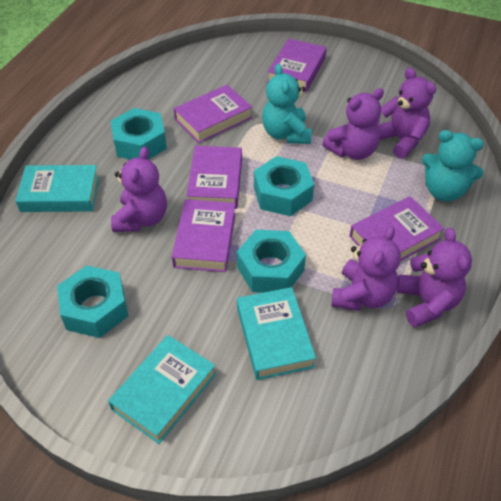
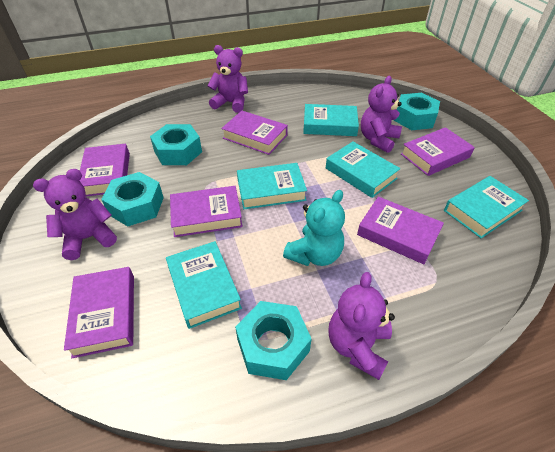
purple book: [172,199,236,272] [174,85,252,143] [186,146,242,209] [267,38,326,92] [349,196,445,261] = 5 -> [64,267,134,358] [79,144,130,197] [170,186,243,237] [221,111,288,155] [357,197,444,264] [401,127,475,176] = 6
purple teddy bear: [111,147,167,232] [322,88,384,160] [331,226,401,311] [378,68,436,159] [397,228,472,327] = 5 -> [33,169,117,260] [207,45,248,113] [328,272,395,380] [361,76,402,153] = 4
turquoise book: [15,165,99,212] [108,335,216,444] [237,287,316,380] = 3 -> [166,241,242,329] [237,163,307,209] [303,104,359,136] [326,142,401,198] [444,176,529,238] = 5
turquoise teddy bear: [262,64,312,144] [422,130,484,201] = 2 -> [283,190,345,266] = 1

